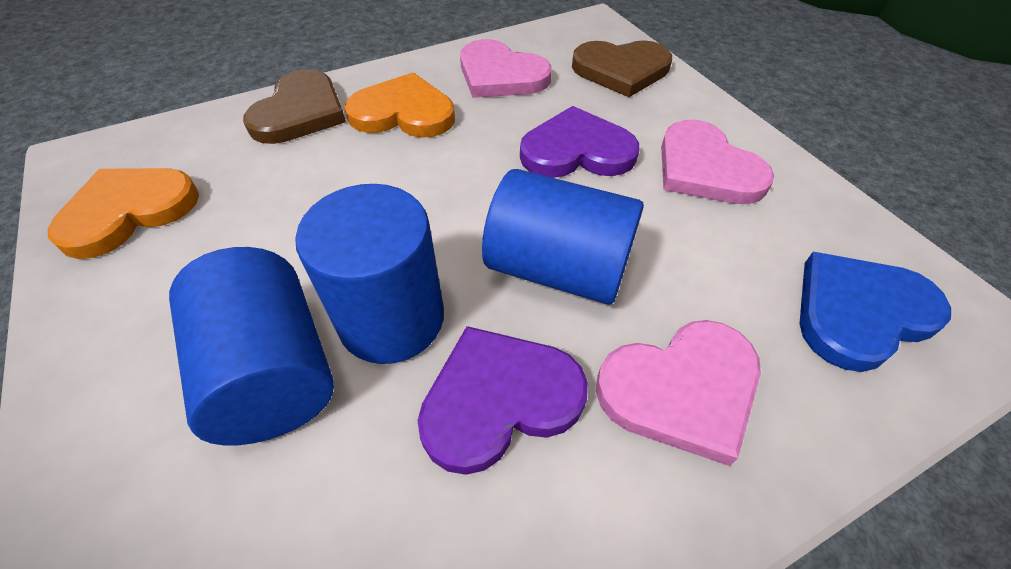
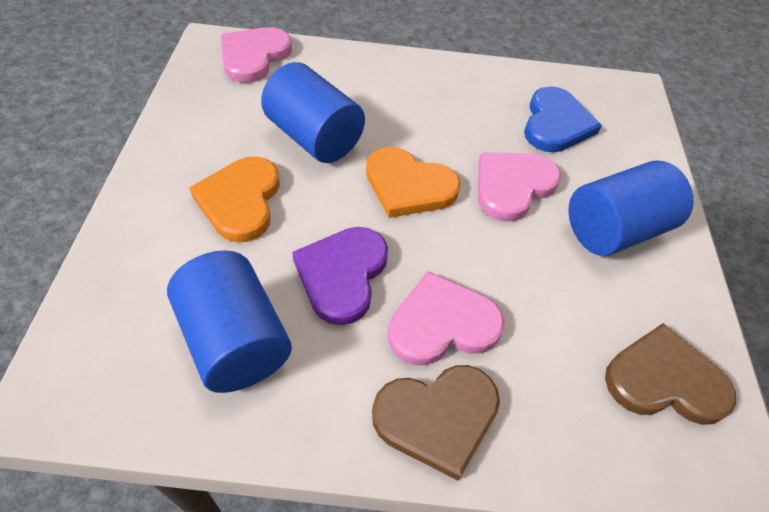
purple heart: [418,326,588,475] [520,106,639,178] = 2 -> [292,227,388,325] = 1

